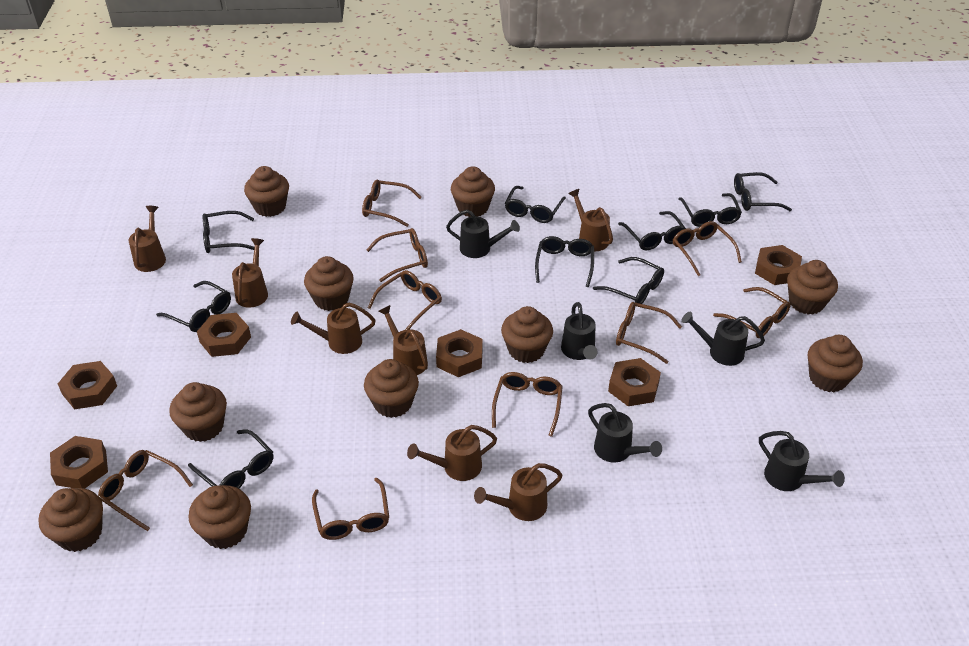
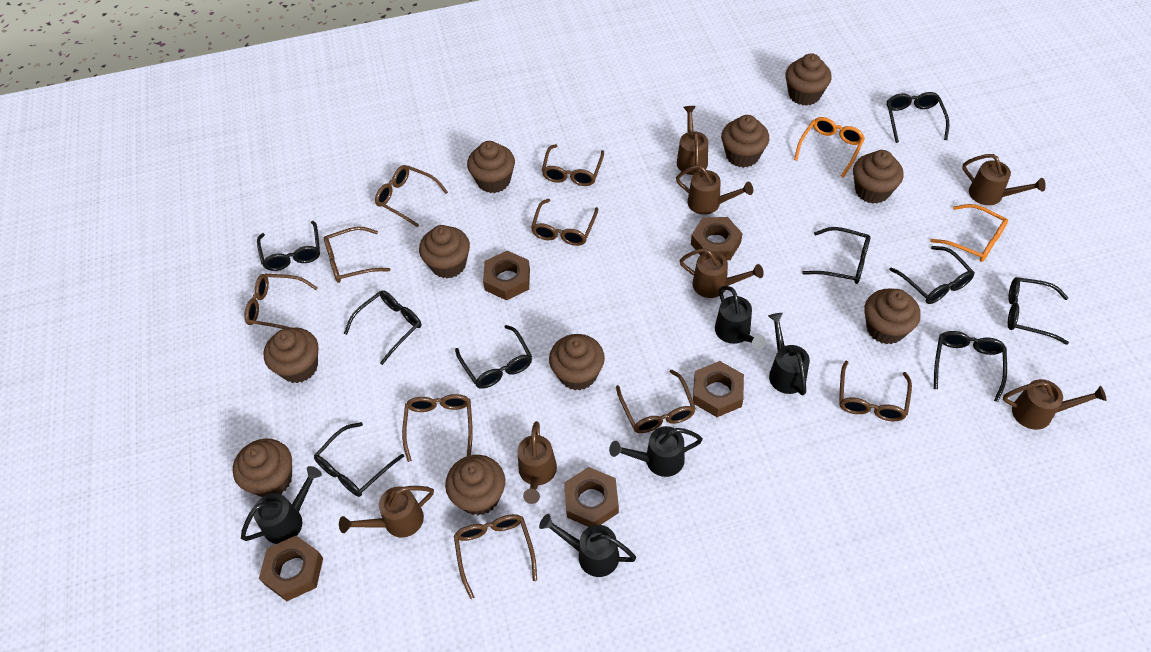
brown nut: [50,436,108,489] [58,361,117,409] [197,313,251,357] [436,329,483,377] [608,358,661,406] [755,245,802,285] = 6 -> [259,536,323,601] [483,251,530,300] [564,467,619,527] [691,217,743,260] [693,361,744,417] = 5
orange glasses: none = 0 -> [794,117,865,178] [930,204,1008,262] = 2

